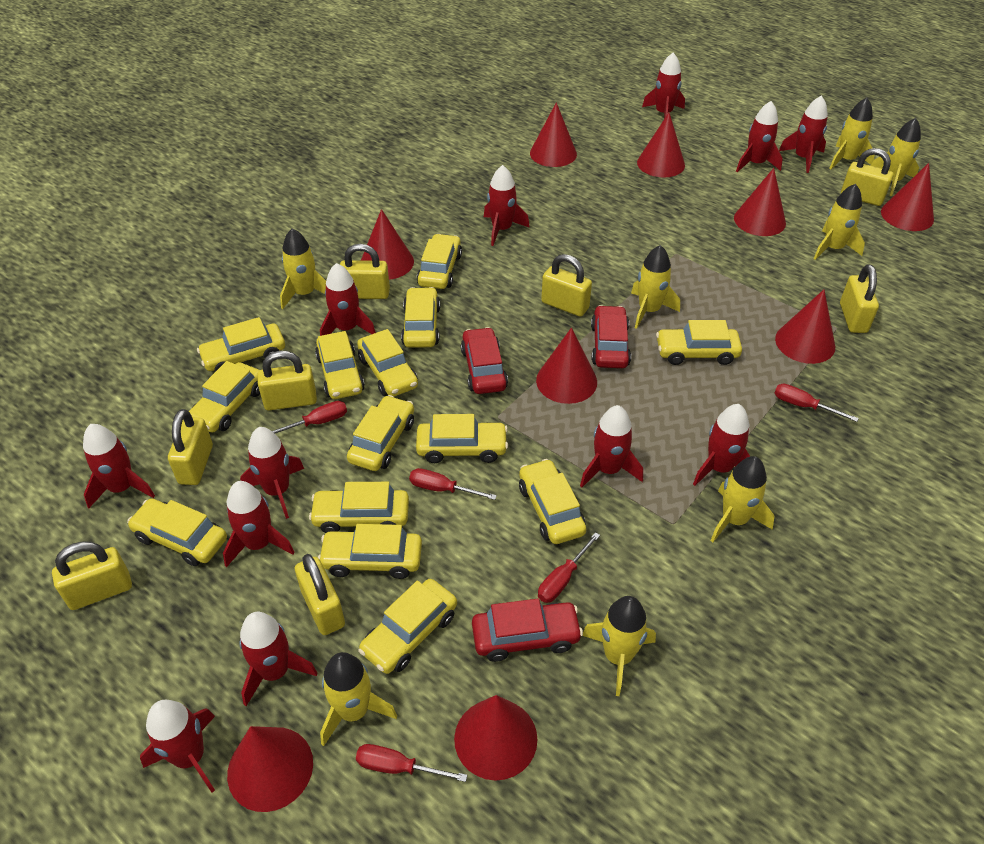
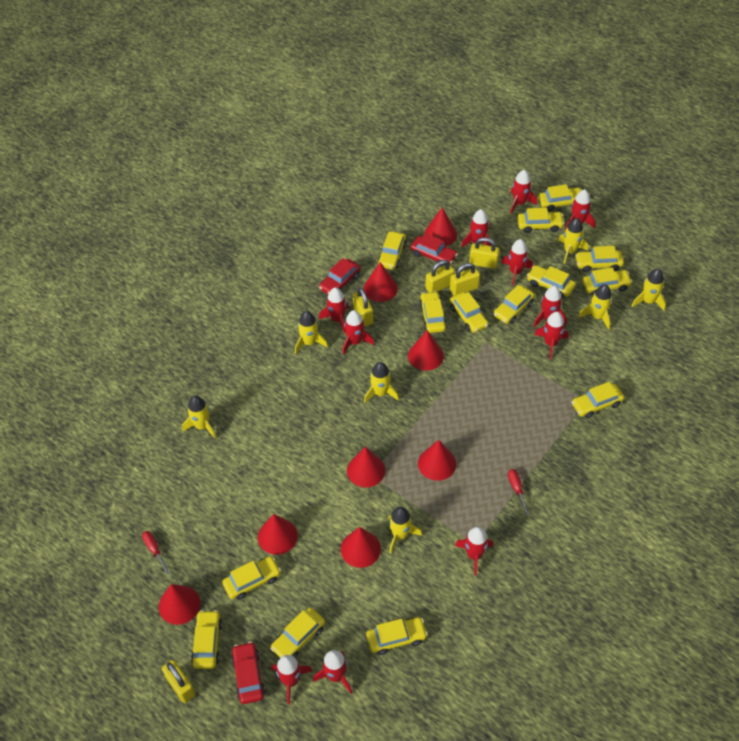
red cone: [227,726,313,812] [361,209,414,280] [454,695,538,781] [530,102,577,167] [536,328,597,404] [637,112,685,178] [734,168,786,236] [775,289,835,364] [881,163,934,231] = 9 -> [159,584,200,625] [258,514,298,555] [341,527,381,568] [347,447,385,487] [364,262,398,302] [408,330,444,371] [418,440,456,481] [424,207,457,246] = 8
red rocket: [83,424,155,508] [140,700,215,793] [223,481,295,567] [239,612,317,706] [240,427,304,519] [320,263,376,336] [484,165,530,246] [580,405,643,487] [642,53,685,119] [693,404,751,486] [736,101,783,172] [779,95,828,173] = 12 -> [271,655,312,704] [313,650,352,694] [319,287,349,333] [342,310,374,355] [455,527,493,576] [461,209,491,247] [501,239,533,286] [510,170,537,214] [534,286,567,327] [535,312,569,359] [565,189,596,230] = 11
red screwdriver: [272,401,347,434] [356,744,467,782] [409,468,497,500] [538,532,600,603] [774,384,859,422] = 5 -> [142,531,170,575] [508,469,530,515] = 2
yellow padlock: [52,542,132,610] [168,409,213,485] [257,351,317,411] [295,554,345,635] [340,244,390,299] [541,254,592,317] [840,265,879,333] [841,148,894,206] = 8 -> [162,660,196,703] [353,287,374,326] [426,260,455,293] [450,263,480,296] [469,237,500,269] = 5
yellow rocket: [280,228,326,309] [320,652,397,746] [582,596,656,696] [631,245,680,329] [710,456,775,542] [814,184,865,260] [829,98,875,170] [871,118,921,196] = 8 -> [182,396,216,438] [295,311,328,354] [364,362,399,403] [388,507,422,553] [558,218,588,264] [578,284,612,330] [632,269,666,311] = 7

